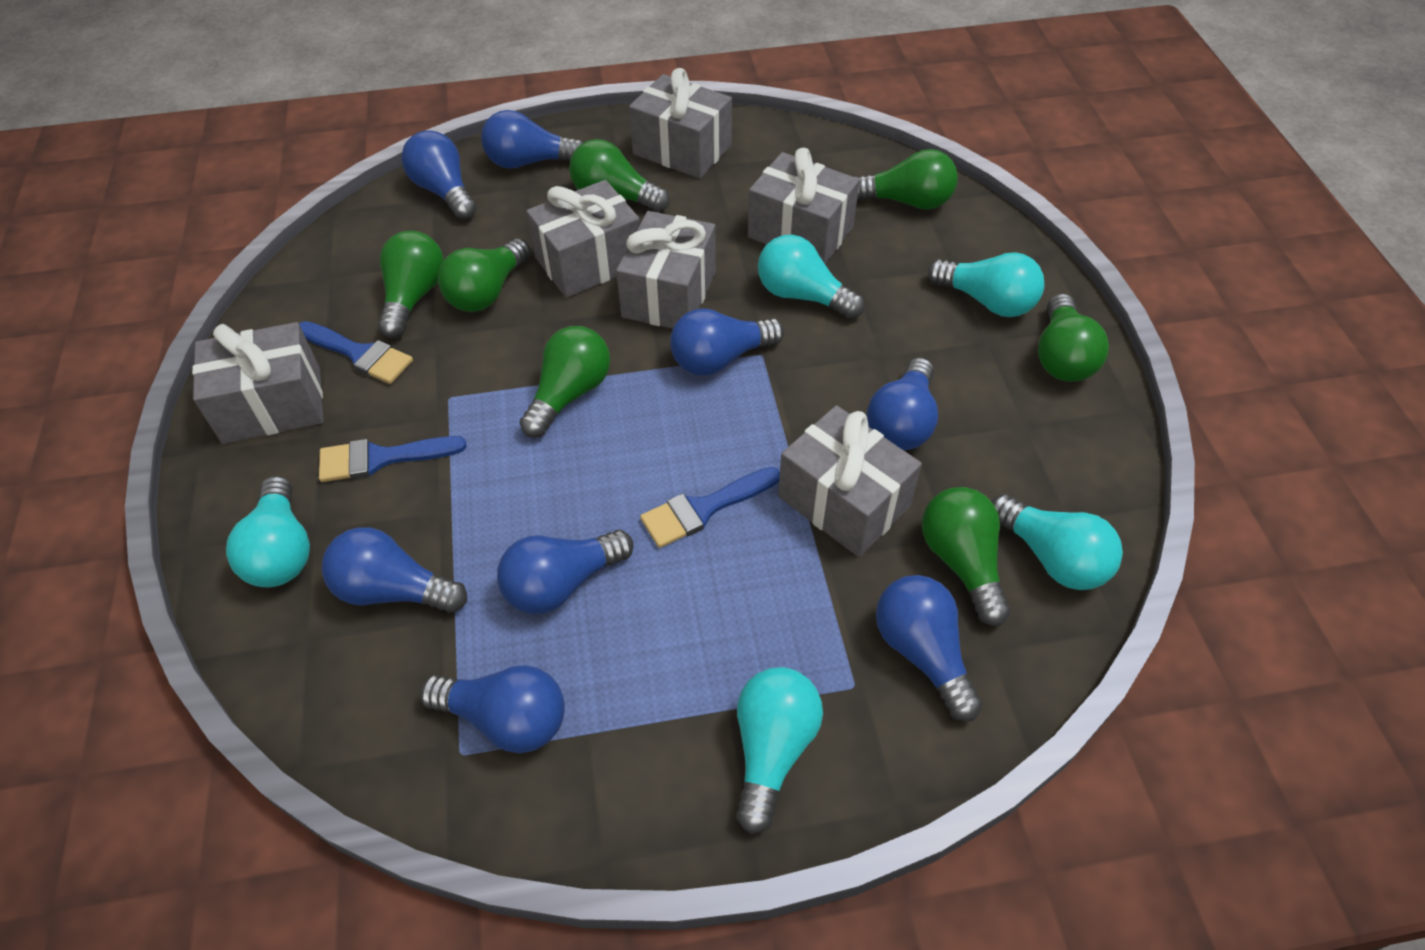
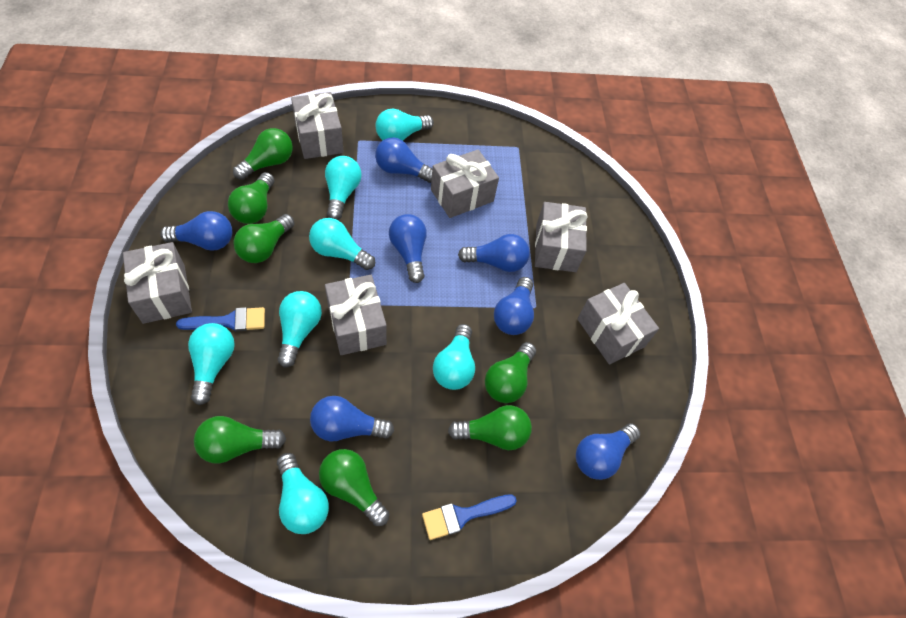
blue brush: [299,321,413,384] [319,436,466,482] [640,467,780,548] = 3 -> [176,307,265,332] [422,494,517,540] = 2
blue light bulb: [322,527,467,613] [401,130,477,220] [420,665,565,753] [481,110,583,169] [497,530,634,614] [670,308,784,376] [867,358,938,450] [876,575,983,721] = 8 -> [160,211,232,251] [310,396,394,441] [375,137,432,183] [389,214,427,283] [458,234,530,272] [494,277,534,335] [576,423,640,480] = 7
turquoise light bulb: [226,476,310,587] [736,667,823,834] [758,234,865,319] [928,252,1045,317] [991,494,1123,590] = 5 -> [188,323,235,405] [277,453,329,534] [278,291,322,368] [309,218,375,270] [325,156,362,220] [376,108,434,140] [433,324,475,390] = 7

